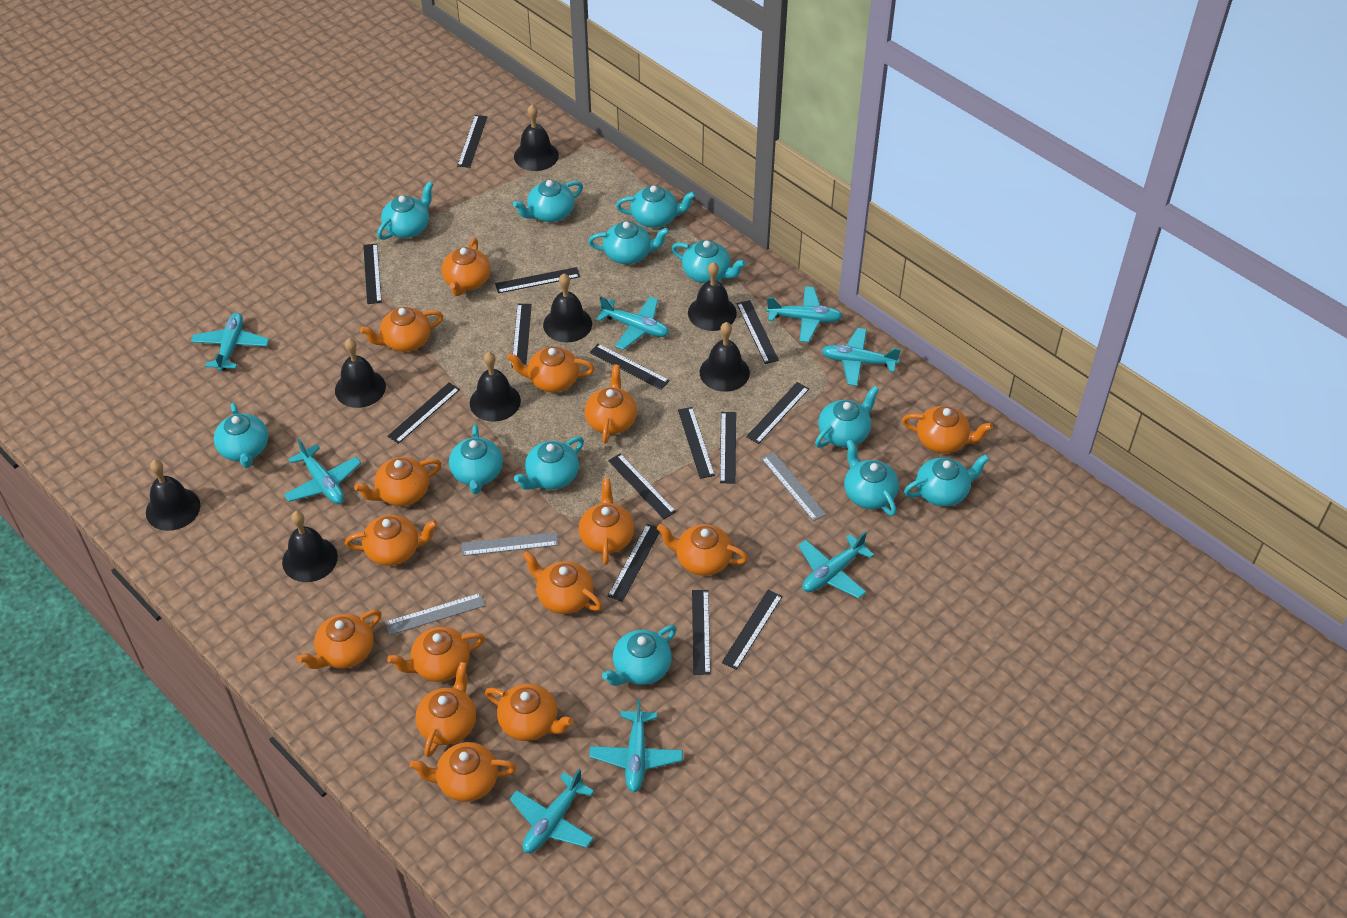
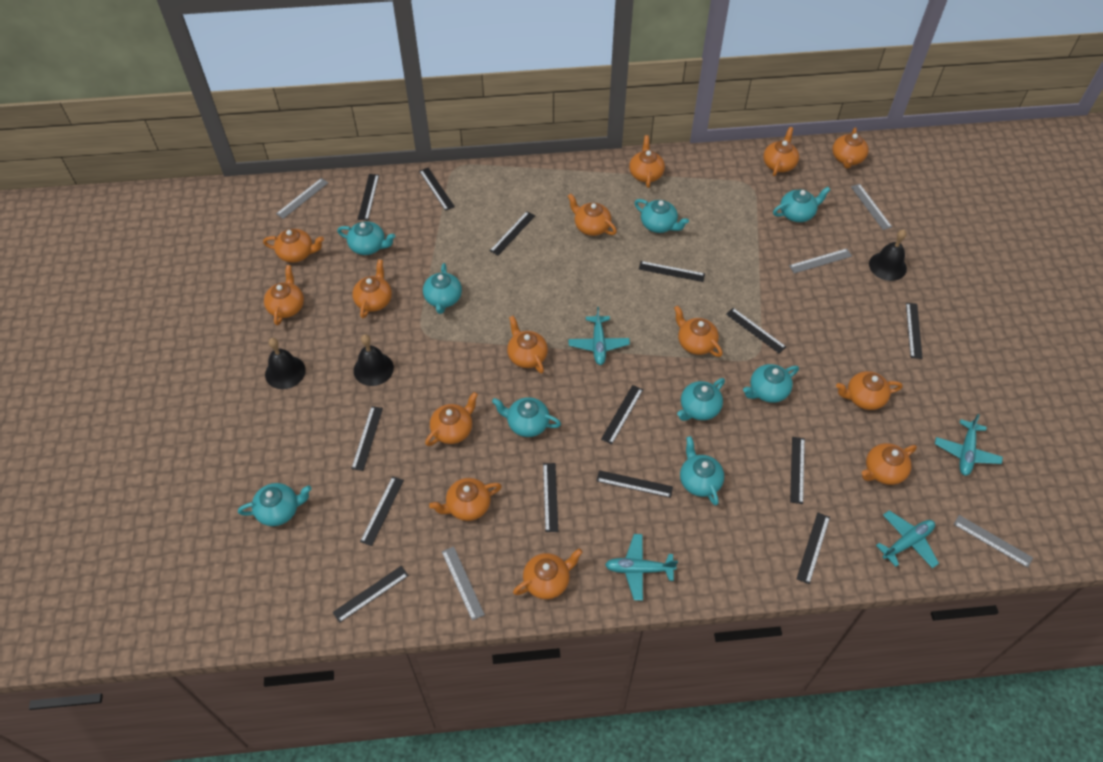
black bell: [146,460,200,531] [282,511,338,582] [335,338,386,408] [470,352,521,422] [514,104,559,171] [543,273,592,342] [688,262,737,331] [700,322,750,392] = 8 -> [265,338,306,389] [354,334,394,386] [869,230,907,281] = 3
grey ruler: [385,593,485,635] [461,532,558,556] [761,452,826,521] = 3 -> [276,178,328,219] [442,546,485,621] [789,248,852,273] [851,184,892,230] [954,515,1033,568] = 5
orange teapot: [297,609,381,669] [345,515,438,566] [354,457,442,506] [360,307,443,352] [387,627,485,682] [410,742,516,802] [415,662,476,757] [441,238,491,296] [485,684,573,741] [507,347,595,392] [523,551,602,614] [579,478,634,565] [585,365,637,444] [657,524,748,576] [902,406,993,454] = 15 -> [263,229,324,263] [264,265,304,326] [352,259,392,318] [425,392,478,446] [429,478,502,521] [507,316,548,374] [513,548,583,599] [568,193,617,236] [629,135,665,188] [674,306,723,357] [763,127,799,176] [832,127,869,169] [836,371,902,410] [862,443,917,485] = 14
turquoise plane: [191,313,269,371] [284,439,361,504] [510,769,594,853] [589,699,683,793] [596,296,669,350] [766,286,843,342] [798,531,874,599] [821,328,901,386] = 8 -> [568,307,630,365] [605,534,678,601] [876,510,939,568] [935,414,1003,476] = 4
turquoise teapot: [214,403,268,468] [377,181,433,240] [449,425,503,494] [513,180,583,222] [514,437,584,490] [588,221,669,264] [602,625,677,686] [616,185,696,228] [672,240,746,283] [815,386,879,448] [844,439,899,516] [904,454,990,507] = 12 -> [238,483,311,526] [337,221,396,255] [423,263,462,314] [492,397,561,437] [634,199,689,233] [677,378,725,421] [680,436,724,506] [743,364,799,403] [773,187,830,222] = 9

